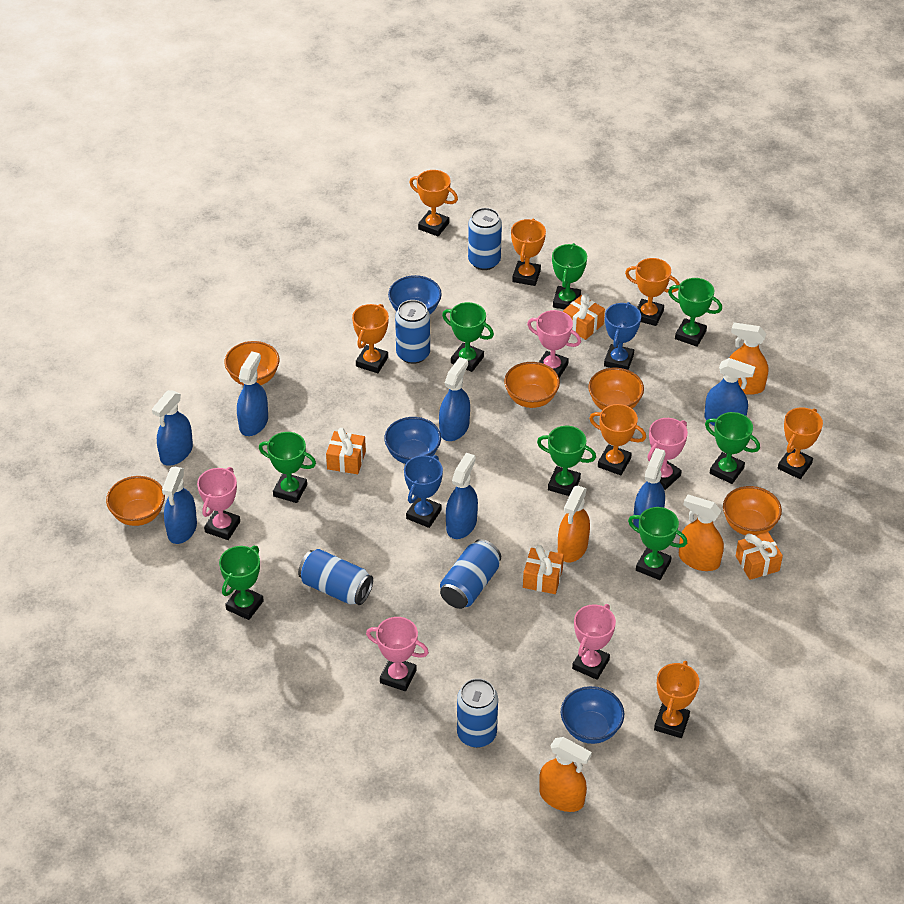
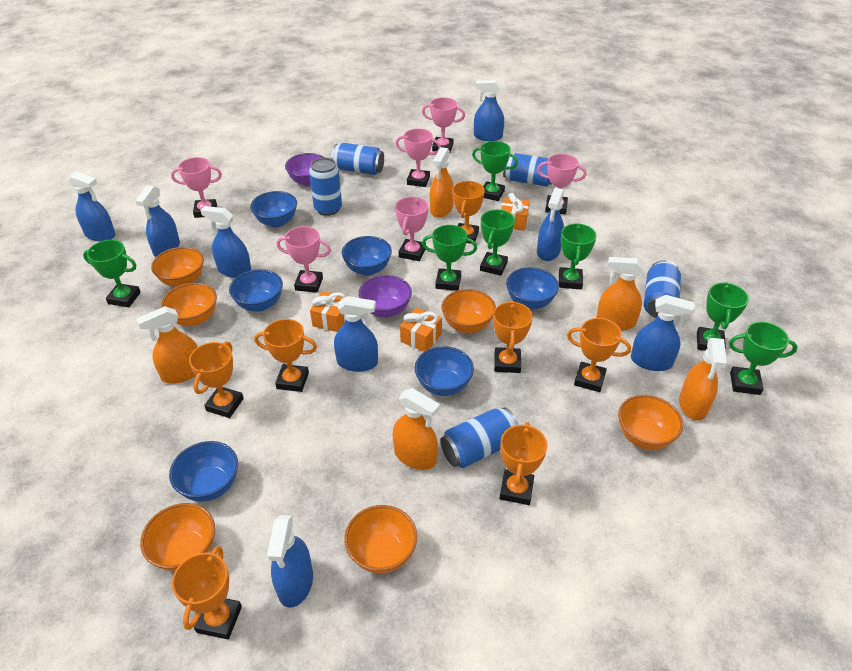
blue bowl: [384,417,441,464] [388,275,442,314] [561,686,624,744] = 3 -> [169,441,238,502] [229,269,283,311] [250,191,297,227] [342,236,392,276] [414,346,474,396] [506,267,559,309] = 6
blue spray bottle: [152,390,193,466] [162,467,197,544] [237,351,268,436] [439,357,470,441] [446,453,478,539] [633,448,665,528] [704,358,755,426] = 7 -> [68,171,115,242] [135,185,180,257] [200,206,251,278] [267,515,313,608] [334,296,378,372] [474,80,504,141] [537,188,564,261] [631,295,695,371] = 8
blue trophy: [404,455,443,528] [604,302,641,370] = 2 -> none = 0
green trophy: [219,546,264,620] [259,432,316,503] [442,302,494,372] [537,426,596,496] [552,243,587,309] [628,507,687,580] [668,278,722,347] [705,412,760,484] = 8 -> [83,240,141,307] [422,225,477,291] [472,141,518,201] [480,210,515,276] [559,223,597,290] [697,282,749,351] [729,322,798,395] = 7
orange bowl: [106,476,165,526] [225,341,279,385] [504,362,560,408] [588,368,644,410] [723,486,782,535] = 5 -> [140,503,215,571] [151,247,204,287] [161,283,217,326] [344,505,417,574] [441,289,496,333] [618,395,683,450] = 6
orange gift: [326,428,366,474] [523,545,564,594] [563,293,605,340] [736,532,783,580] = 4 -> [310,291,346,332] [400,307,442,352] [501,193,530,231] = 3
orange spray bottle: [539,737,592,812] [558,486,590,563] [679,495,724,571] [729,322,768,395] = 4 -> [136,306,198,384] [392,388,440,470] [430,147,454,218] [596,257,644,330] [679,338,727,421] = 5
pink trophy: [197,467,240,540] [366,617,429,691] [527,310,581,378] [572,604,616,680] [645,418,688,490] = 5 -> [171,157,222,218] [276,226,331,293] [395,128,441,187] [395,197,428,261] [422,97,465,152] [537,154,587,214] = 6
purple bowl: none = 0 -> [285,153,325,187] [358,275,412,318] = 2

